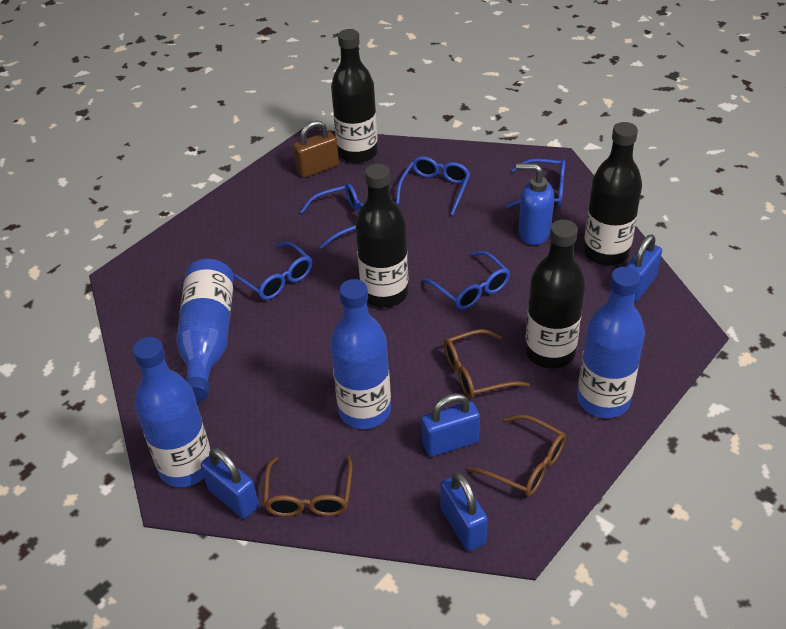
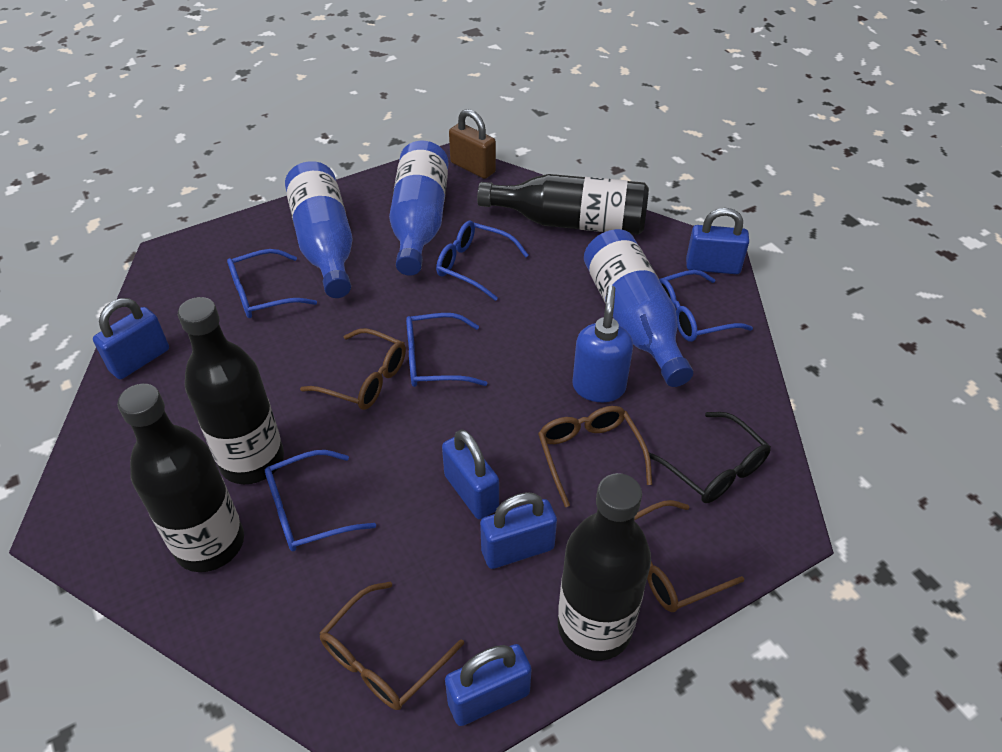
black glasses: none = 0 -> [649,412,771,503] = 1
blue bottle: [132,337,210,487] [176,259,234,402] [330,279,391,429] [577,267,645,418] = 4 -> [285,161,353,298] [389,141,449,276] [584,229,693,387] = 3
blue padlock: [201,448,259,519] [421,393,480,457] [440,472,488,551] [626,234,662,302] = 4 -> [93,298,169,379] [442,429,499,519] [445,644,532,726] [480,492,557,569] [686,208,749,274] = 5
brown glasses: [263,456,353,517] [444,329,530,399] [467,415,566,497] = 3 -> [300,328,406,410] [319,582,464,710] [538,406,652,507] [634,500,744,612] = 4

